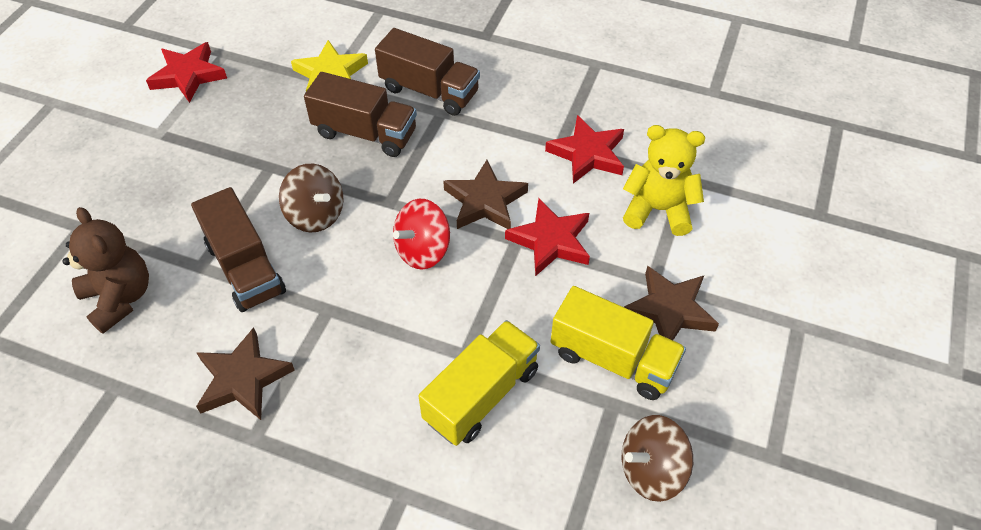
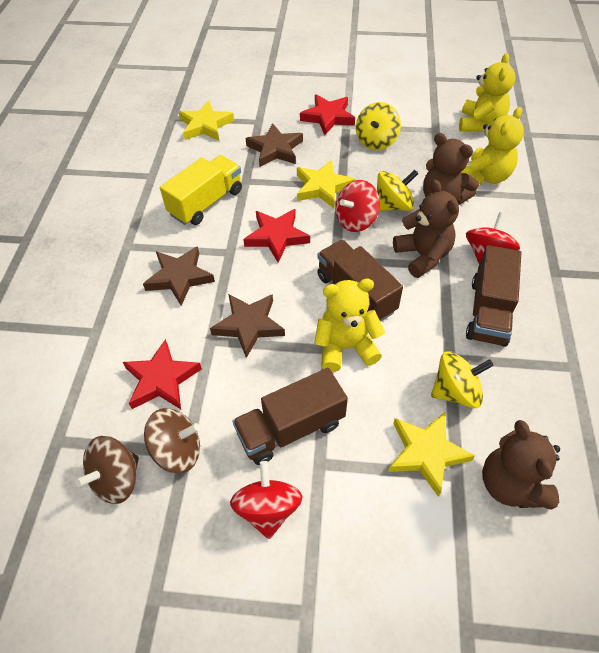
brown teddy bear: [62,207,149,334] = 1 -> [393,180,459,278] [423,133,479,205] [482,420,560,510] = 3
red spinning top: [393,199,450,270] = 1 -> [230,461,303,539] [335,180,380,232] [466,212,520,264] = 3
yellow spinning top: none = 0 -> [356,102,401,150] [377,170,418,211] [431,351,494,408] = 3
yellow star: [291,40,368,91] = 1 -> [179,100,234,141] [297,159,356,208] [388,412,475,497] = 3
yellow teddy bear: [623,125,705,236] = 1 -> [314,279,385,372] [459,53,515,132] [461,107,524,185] = 3
yellow truck: [418,320,540,446] [551,286,686,400] = 2 -> [160,155,242,225] = 1

